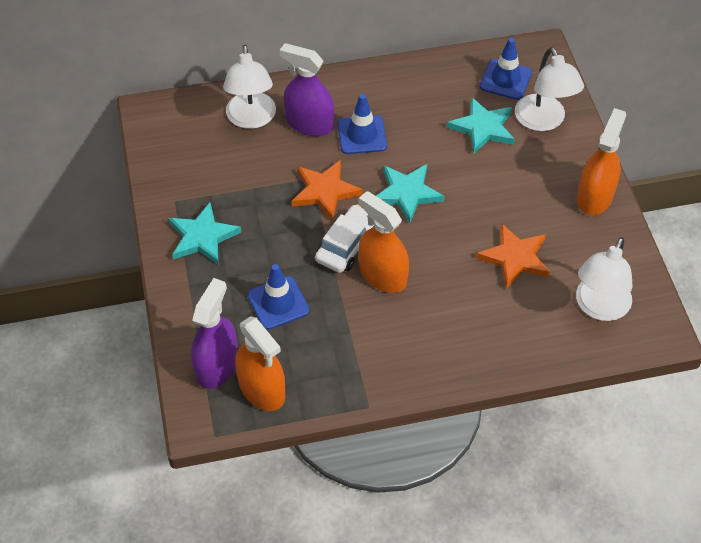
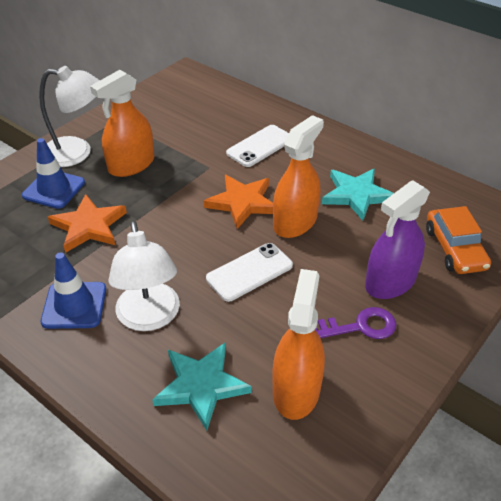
blue traffic cone: [247,264,310,330] [338,94,387,154] [480,38,532,100] = 3 -> [22,138,85,209] [41,252,106,329] = 2
orange car: none = 0 -> [426,206,491,274] = 1
purple key: none = 0 -> [315,307,396,339] = 1
purple spray bottle: [191,278,238,389] [280,43,334,136] = 2 -> [365,181,430,299] = 1
turquoise star: [169,202,241,265] [376,164,444,223] [447,97,515,154] = 3 -> [152,342,252,431] [322,169,394,221] = 2
white car: [315,204,375,273] = 1 -> none = 0
white lamp: [223,45,276,129] [515,47,584,131] [576,237,633,321] = 3 -> [39,66,100,167] [108,221,180,331] = 2
white phone: none = 0 -> [206,243,293,302] [226,125,289,167] = 2

